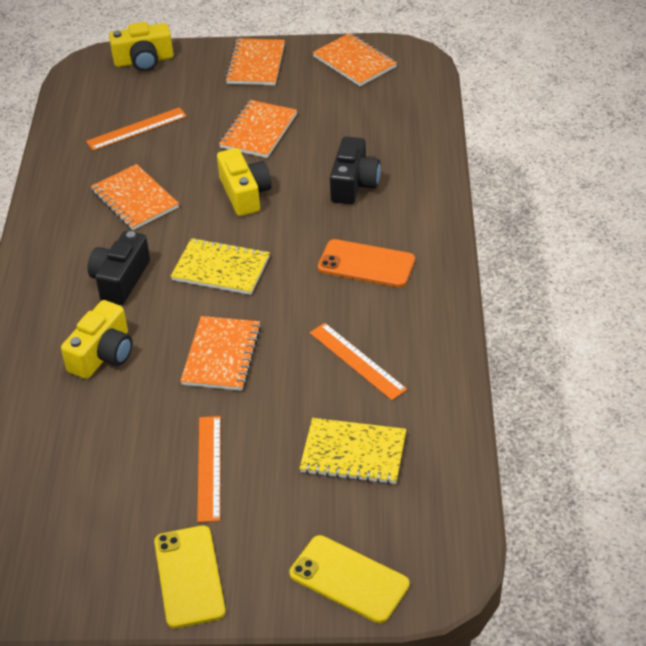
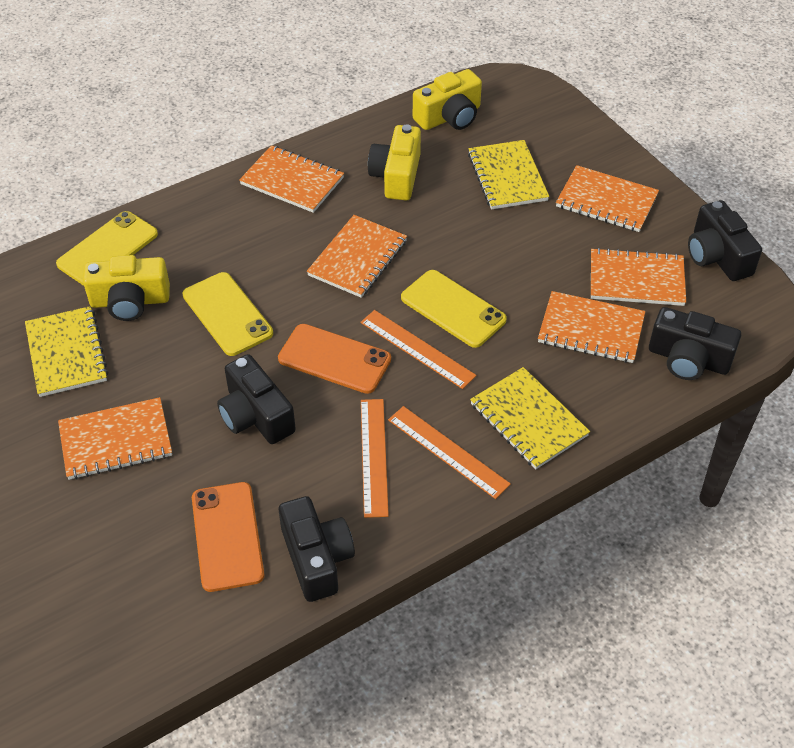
black camera: [88,231,150,305] [330,136,381,204] = 2 -> [217,354,296,444] [279,496,355,602] [649,307,741,380] [688,200,762,281] = 4
orange notebook: [91,164,179,230] [180,316,261,391] [219,100,297,158] [225,38,285,85] [313,33,397,86] = 5 -> [58,397,172,480] [239,145,344,213] [307,215,407,298] [538,291,645,363] [556,165,659,232] [591,248,686,306] = 6
orange phone: [318,239,415,287] = 1 -> [192,482,264,592] [278,324,391,394] = 2
yellow notebook: [171,238,270,295] [299,418,406,485] = 2 -> [25,306,108,397] [468,140,549,210] [470,367,590,469] = 3
yellow phone: [154,526,226,628] [289,535,410,623] = 2 -> [56,211,158,286] [182,272,273,356] [401,270,507,348] = 3

